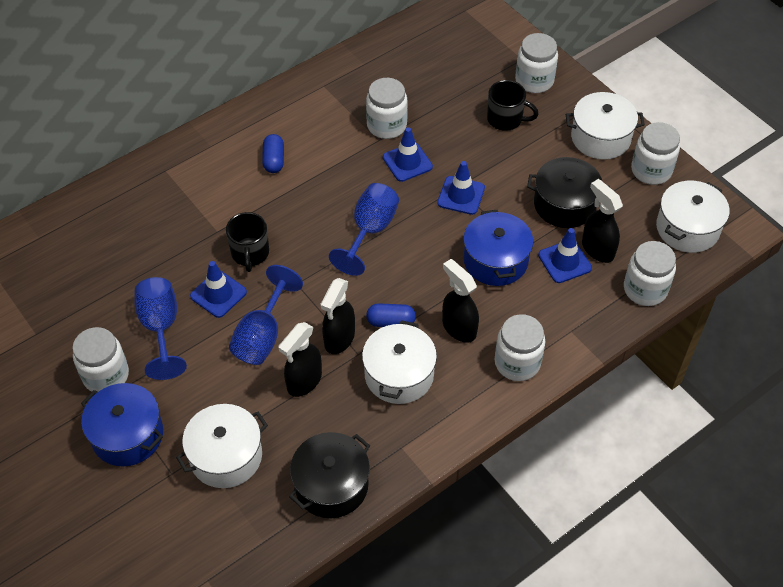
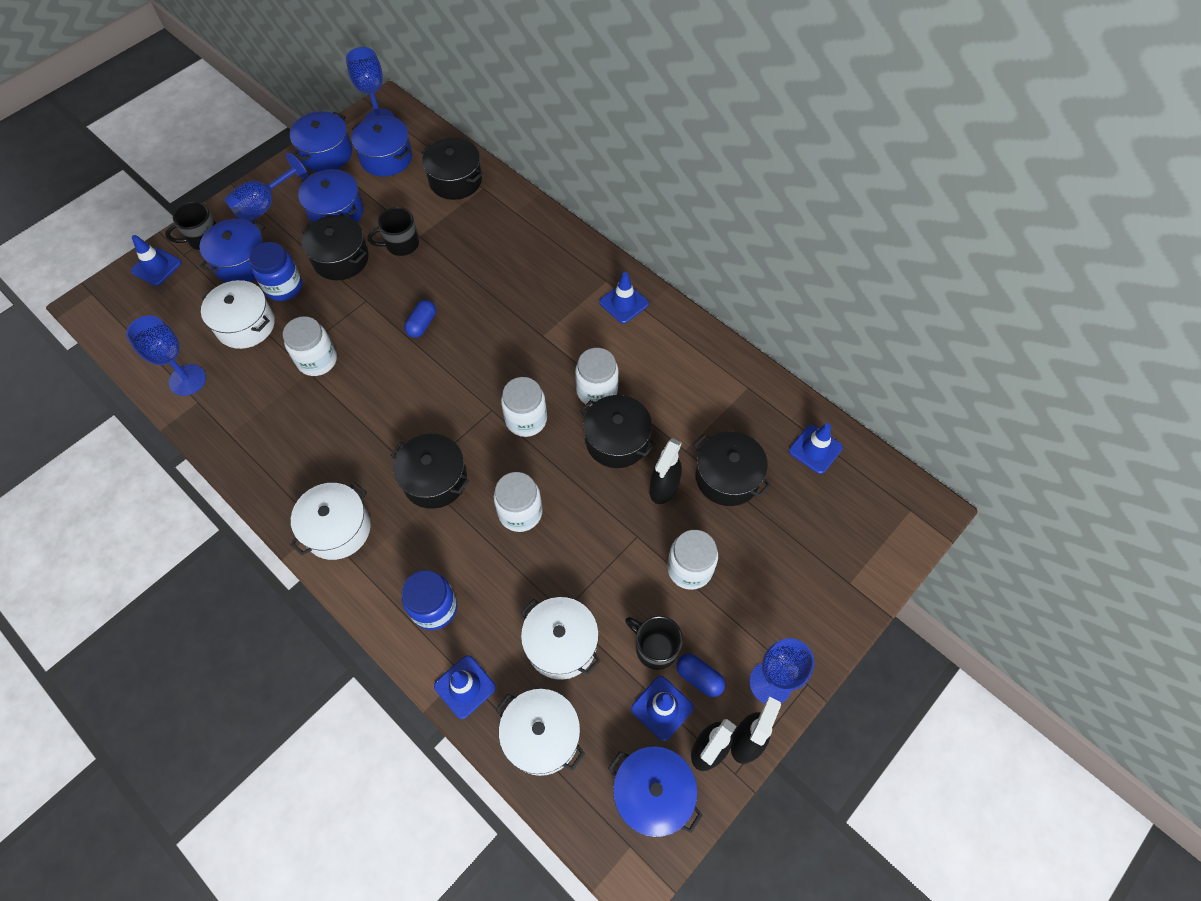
black mug: [226,212,269,272] [487,80,538,131] = 2 -> [165,201,217,250] [368,207,419,256] [625,616,683,670] = 3
black pot: [289,432,370,518] [527,157,610,228] = 2 -> [301,215,369,280] [391,434,469,509] [421,138,483,200] [580,395,656,468] [694,431,771,506] = 5
black spray bottle: [278,322,322,397] [320,278,355,354] [442,259,479,343] [582,179,623,263] = 4 -> [650,438,682,504] [691,719,737,771] [731,697,781,764] = 3
blue goblet: [134,277,187,380] [229,265,303,365] [329,183,399,276] = 3 -> [126,315,206,396] [225,153,309,222] [346,47,394,120] [749,638,814,704] = 4
blue jar: none = 0 -> [249,242,302,301] [402,570,457,630] = 2
blue pot: [81,383,163,466] [463,210,533,286] = 2 -> [200,219,265,282] [290,111,352,172] [298,169,363,222] [351,115,412,176] [608,746,703,837] = 5
blue traffic cone: [190,261,247,318] [383,127,433,182] [437,161,485,215] [538,228,592,283] = 4 -> [131,235,182,286] [434,655,496,719] [599,272,649,324] [631,676,694,741] [789,423,843,474] = 5
white jar: [72,327,129,392] [366,78,408,139] [495,314,545,381] [515,33,558,93] [624,241,676,306] [631,122,680,185] = 6 -> [283,316,337,376] [494,472,543,532] [501,377,547,437] [575,348,619,406] [667,530,718,590] = 5

